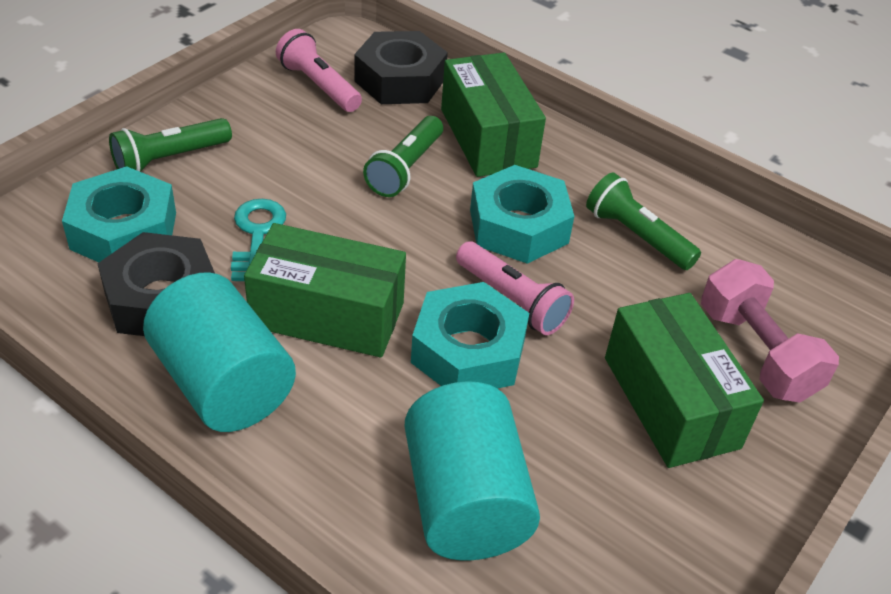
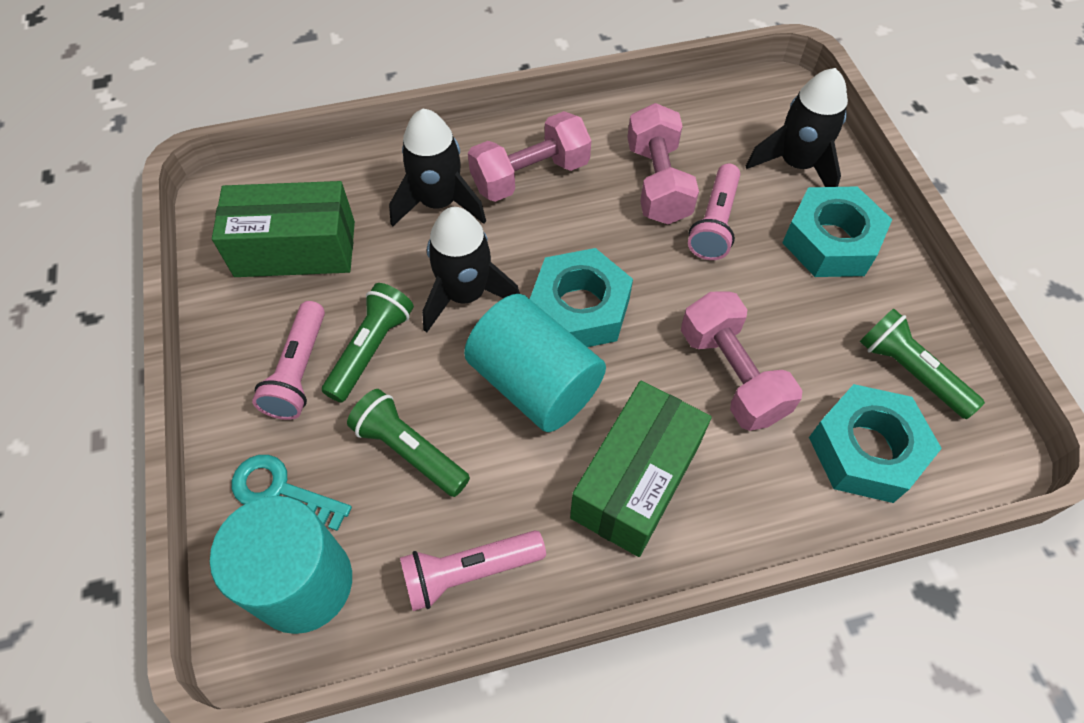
black nut: [97,232,215,336] [354,31,448,104] = 2 -> none = 0
black rocket: none = 0 -> [389,109,486,227] [422,207,520,333] [746,68,848,187] = 3
green box: [244,223,406,358] [441,53,546,177] [605,293,764,468] = 3 -> [212,181,355,277] [570,381,712,557] = 2
pink dumbbell: [701,259,839,403] = 1 -> [468,111,591,202] [627,103,699,224] [681,291,802,431] = 3
pink flashlight: [276,29,362,112] [456,241,574,335] = 2 -> [252,301,325,420] [400,530,546,611] [688,164,740,260] = 3

